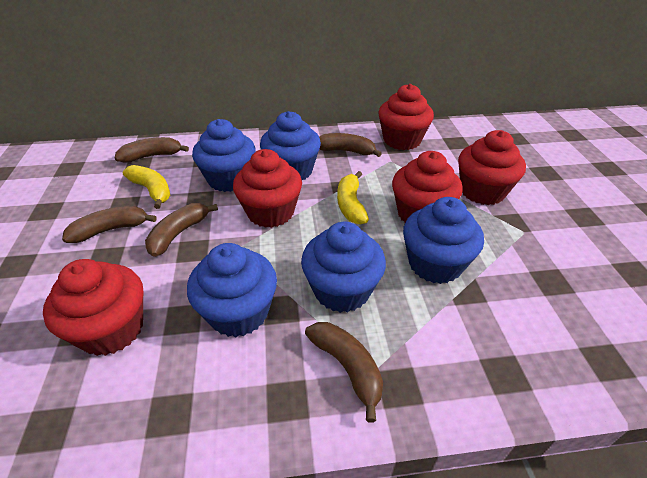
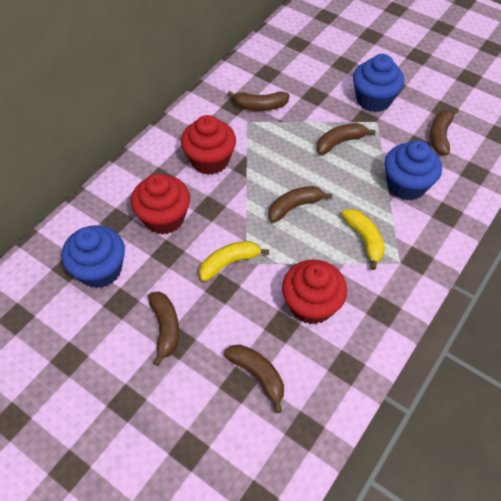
blue cupcake: [187,243,277,337] [192,119,256,192] [260,111,321,180] [301,222,386,313] [403,197,484,284] = 5 -> [62,225,125,288] [353,54,404,112] [384,140,442,200] = 3
brown banana: [62,206,157,243] [114,137,189,163] [145,203,218,257] [305,322,383,423] [319,133,382,157] = 5 -> [148,292,179,366] [224,344,284,413] [227,91,290,111] [268,186,332,223] [316,123,376,155] [430,108,459,155] = 6
red cupcake: [43,259,143,356] [233,149,302,228] [378,84,434,150] [392,151,463,223] [458,130,526,205] = 5 -> [131,174,190,235] [181,115,236,175] [282,259,347,324] = 3

